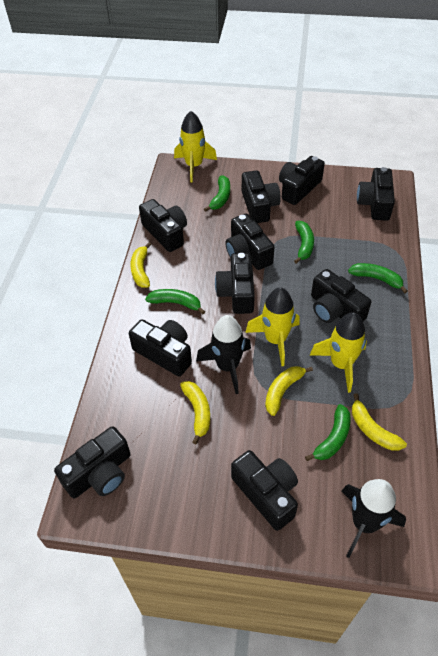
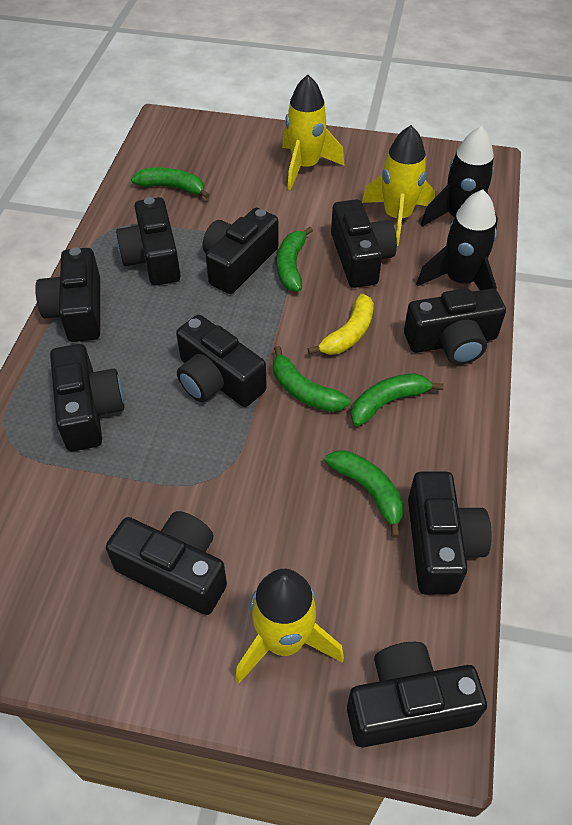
yellow banana: [130,242,151,288] [180,381,210,444] [265,366,313,416] [352,393,407,451] = 4 -> [308,293,374,355] = 1

